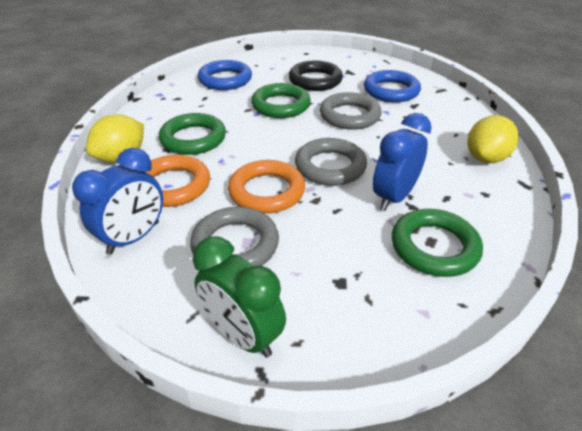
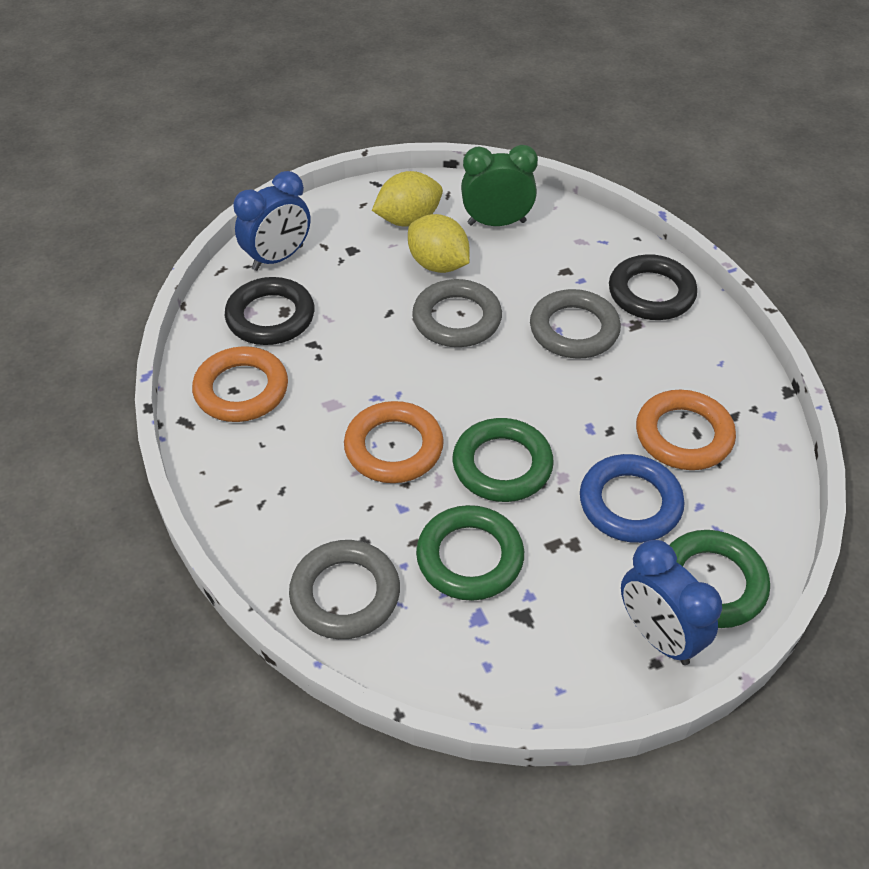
black ring: [289,60,343,91] = 1 -> [225,277,315,345] [609,254,697,320] = 2
blue ring: [198,60,252,90] [364,70,421,102] = 2 -> [580,454,685,543] = 1
orange ring: [144,155,210,207] [228,160,305,214] = 2 -> [192,346,288,422] [344,401,444,483] [636,390,736,470] = 3

